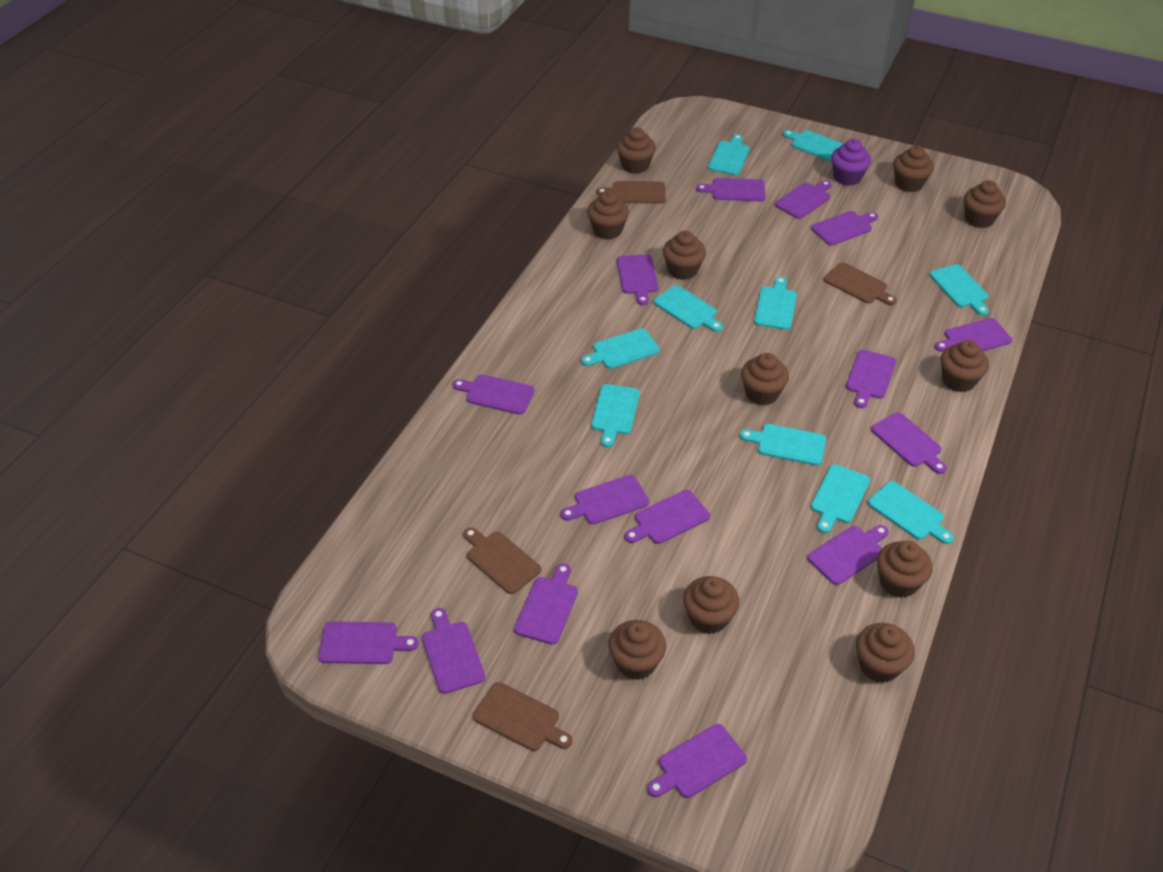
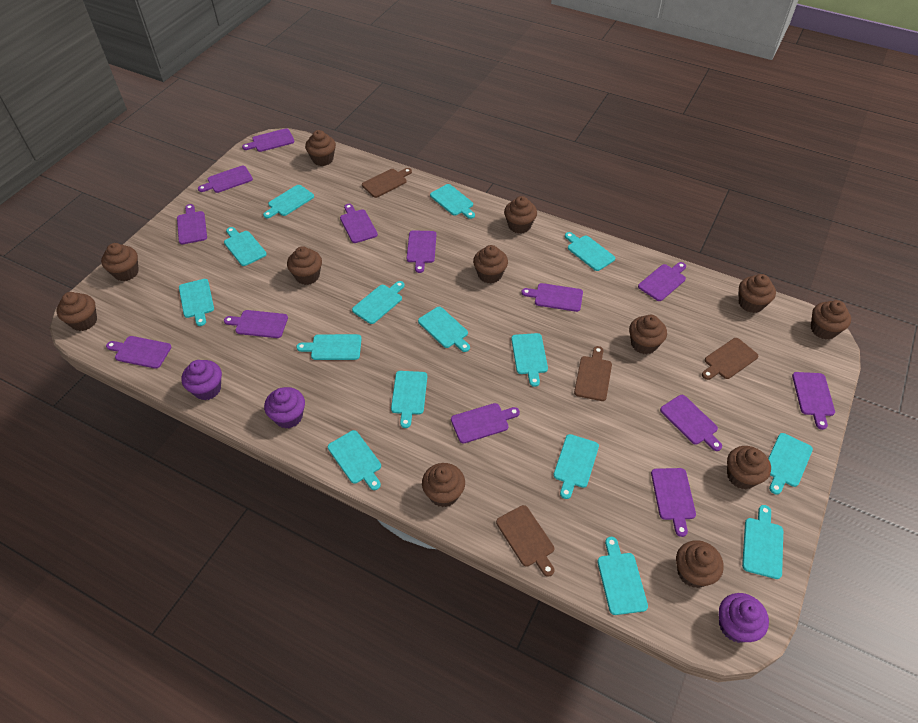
brown cupcake: [587,191,629,239] [608,620,666,680] [617,127,656,174] [663,231,706,280] [683,576,739,634] [741,353,789,405] [856,623,915,683] [877,541,932,598] [893,145,934,192] [941,340,989,392] [964,180,1006,228] = 11 -> [57,292,97,331] [101,243,139,281] [287,246,322,285] [305,130,336,166] [422,463,465,507] [473,245,508,284] [504,196,537,234] [629,315,667,354] [676,540,724,588] [727,446,771,489] [739,274,776,313] [811,300,851,339] = 12
purple cupcake: [831,139,871,186] = 1 -> [181,360,222,400] [264,387,305,429] [719,593,769,643] = 3
purple cutting board: [318,621,419,664] [422,608,485,694] [453,375,535,415] [514,563,578,645] [561,475,649,524] [617,254,658,305] [624,490,710,544] [647,724,747,798] [696,178,766,201] [775,180,832,219] [808,525,889,585] [811,211,878,245] [846,349,896,408] [871,412,947,474] [935,318,1012,352] = 15 -> [106,336,171,369] [177,204,207,244] [198,166,253,193] [224,310,288,338] [242,128,294,152] [340,204,378,243] [407,230,436,273] [451,403,520,444] [521,283,583,312] [638,262,686,301] [651,468,696,537] [660,395,722,451] [792,372,835,430] = 13
turquoise cutting board: [581,328,660,369] [591,384,640,447] [654,285,723,332] [708,134,750,175] [740,424,826,466] [754,277,797,330] [783,130,843,162] [811,464,870,533] [868,481,954,544] [930,264,989,316] = 10 -> [179,279,214,326] [224,227,267,266] [263,185,314,218] [296,334,361,360] [328,430,381,490] [352,281,405,324] [391,371,427,428] [418,307,470,352] [430,184,475,219] [511,333,548,387] [553,434,599,499] [565,232,615,271] [597,537,648,615] [742,505,783,579] [768,433,813,494] = 15

